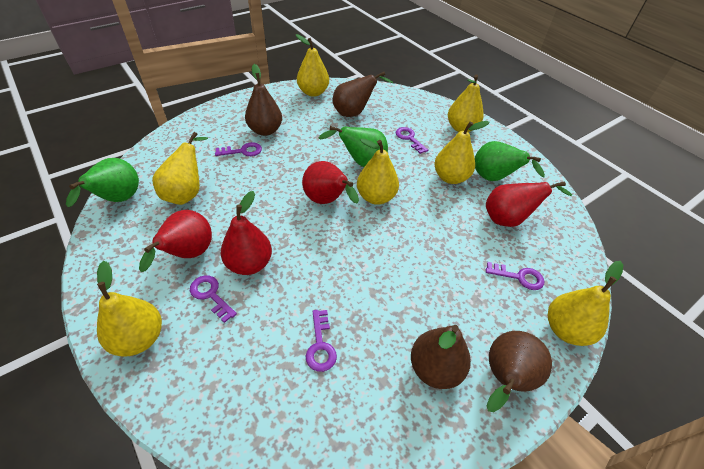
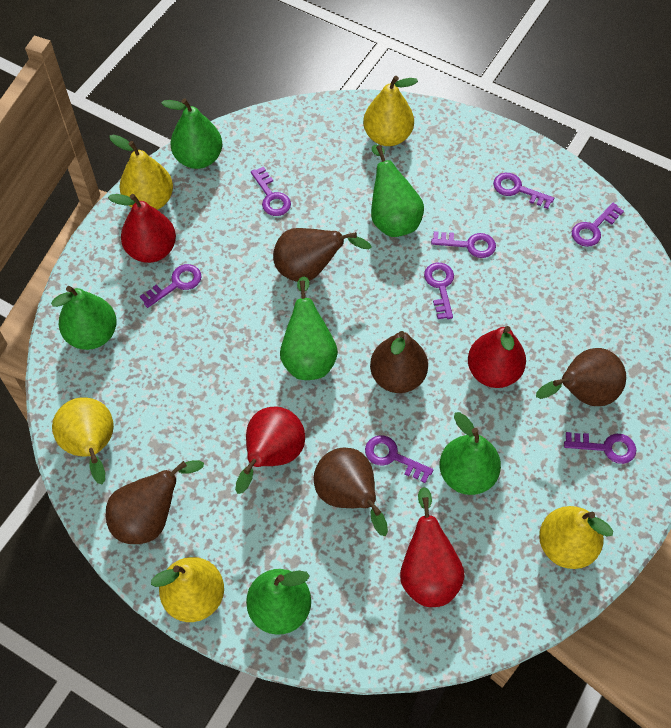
brown pear: [245,64,282,136] [333,72,393,117] [411,325,471,389] [487,331,552,412] = 4 -> [106,461,204,544] [273,228,372,282] [314,447,388,536] [370,331,428,393] [536,348,626,406] = 5
green pear: [66,158,139,207] [319,126,388,167] [475,141,545,181] = 3 -> [51,286,117,350] [161,98,223,169] [246,569,311,635] [280,276,338,380] [371,145,424,237] [440,412,501,495] = 6
purple key: [190,275,237,323] [215,142,262,156] [306,310,337,372] [396,127,428,154] [486,262,544,290] = 5 -> [140,264,202,308] [251,167,291,216] [365,435,433,483] [424,263,454,319] [431,231,496,258] [493,173,554,209] [564,432,636,464] [572,203,624,247] = 8
yellow pear: [97,261,162,357] [152,132,208,205] [296,34,329,97] [357,138,399,205] [434,121,489,184] [448,74,484,132] [548,261,623,346] = 7 -> [52,397,114,484] [109,135,173,210] [151,557,224,622] [363,76,418,146] [539,506,613,569] = 5

